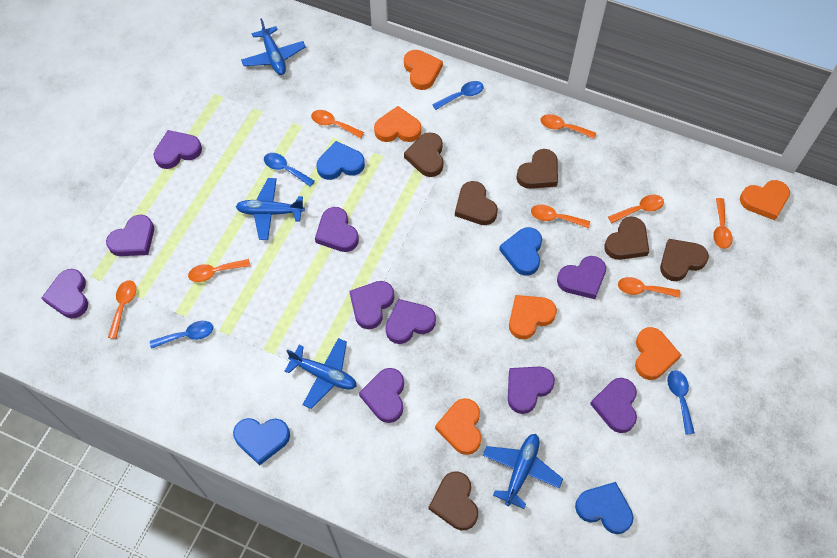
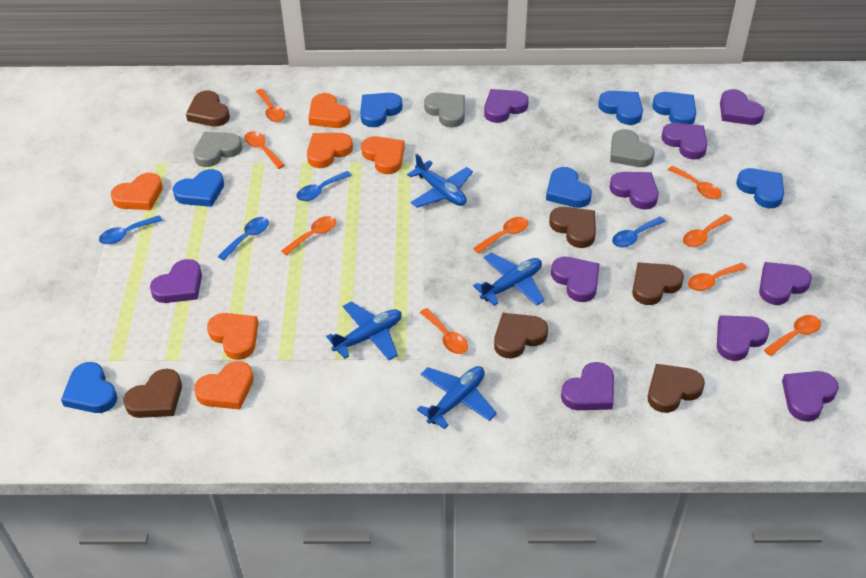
blue heart: [233,418,290,465] [317,141,365,180] [499,227,542,276] [575,482,633,534] = 4 -> [61,362,118,413] [173,169,224,207] [360,93,402,127] [546,167,592,208] [598,91,643,125] [652,92,696,124] [736,168,784,208] = 7
grey heart: none = 0 -> [193,132,242,167] [424,92,465,127] [610,129,655,167] = 3
orange spoon: [108,280,136,339] [188,259,250,282] [311,110,364,138] [531,204,590,228] [540,114,596,139] [608,195,664,223] [618,277,680,298] [713,198,733,249] = 8 -> [244,131,285,169] [256,89,285,122] [281,216,336,256] [420,308,468,354] [473,217,529,254] [668,166,722,199] [683,214,732,247] [688,263,747,291] [764,315,821,356] = 9

